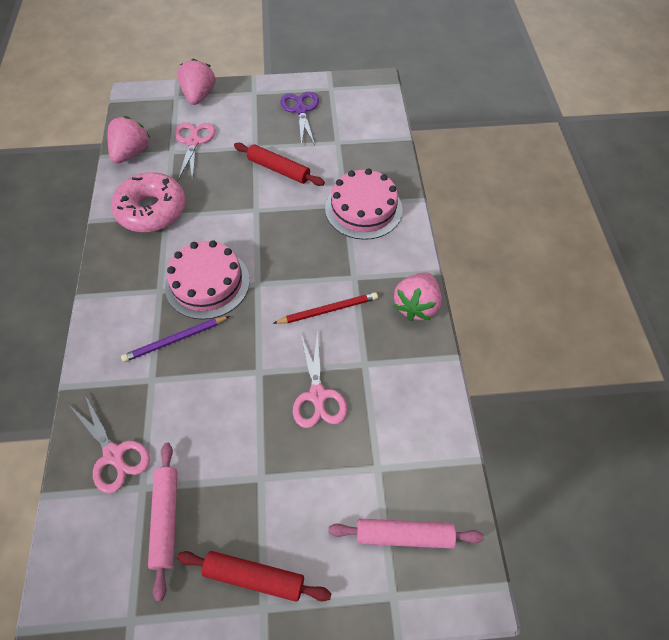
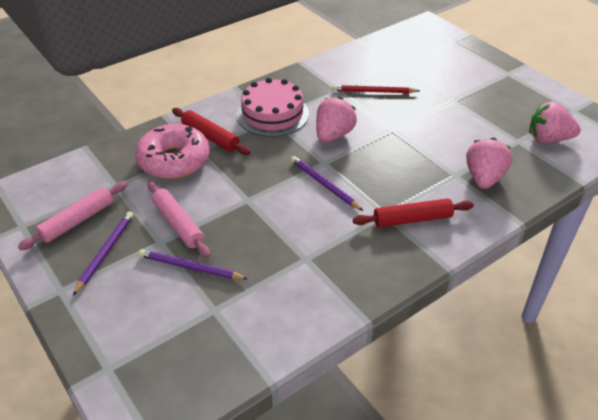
pink cake: [165,240,250,319] [325,168,403,240] = 2 -> [236,78,309,137] = 1
pink scissors: [69,394,150,494] [175,123,215,182] [293,330,347,428] = 3 -> none = 0
purple pencil: [121,316,230,362] = 1 -> [73,211,134,296] [138,249,248,280] [291,156,363,211] = 3
purple scissors: [280,92,319,146] = 1 -> none = 0

